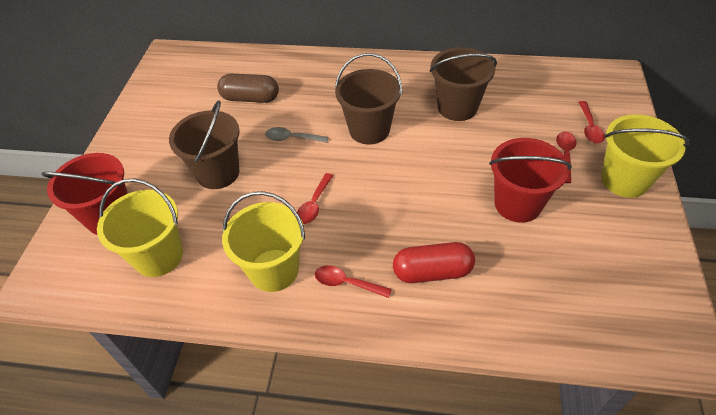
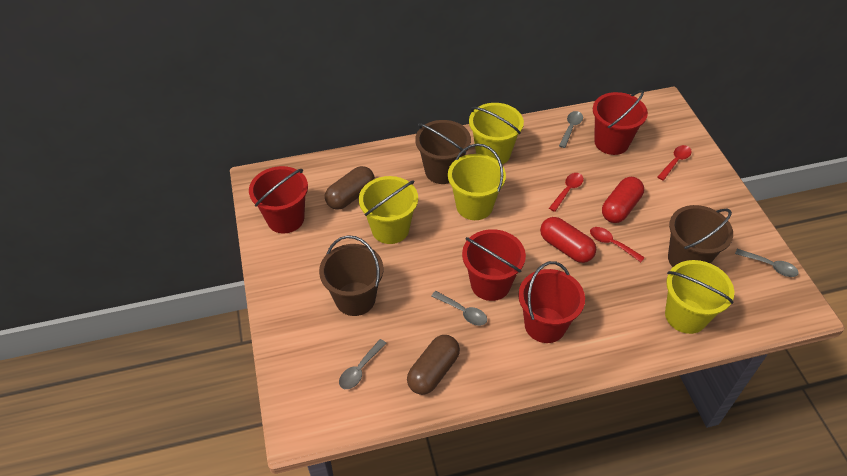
brown capsule: [217,74,279,103] = 1 -> [325,166,375,210] [407,335,460,395] = 2
grey spoon: [265,127,328,143] = 1 -> [339,339,387,389] [431,291,487,326] [559,111,583,148] [735,249,799,277] = 4
red bucket: [42,153,128,235] [489,138,572,223] = 2 -> [249,166,308,233] [462,229,526,301] [518,261,585,343] [593,90,648,155] = 4
red capsule: [393,242,475,283] = 1 -> [540,217,596,263] [602,177,644,223] = 2
red spoon: [297,173,333,224] [315,265,392,298] [556,131,577,183] [578,101,605,144] = 4 -> [549,173,584,212] [590,227,645,262] [658,145,692,181] = 3
yellow bucket: [97,178,183,277] [222,191,305,292] [601,114,690,198] = 3 -> [359,176,418,244] [448,144,506,220] [469,103,524,164] [665,260,734,334] = 4

